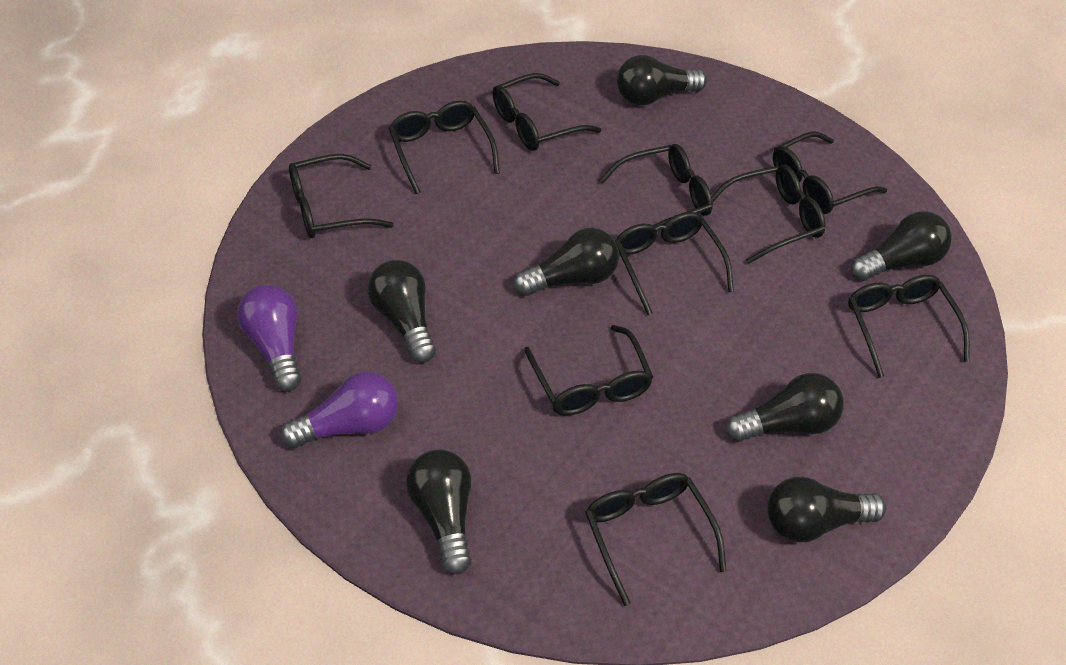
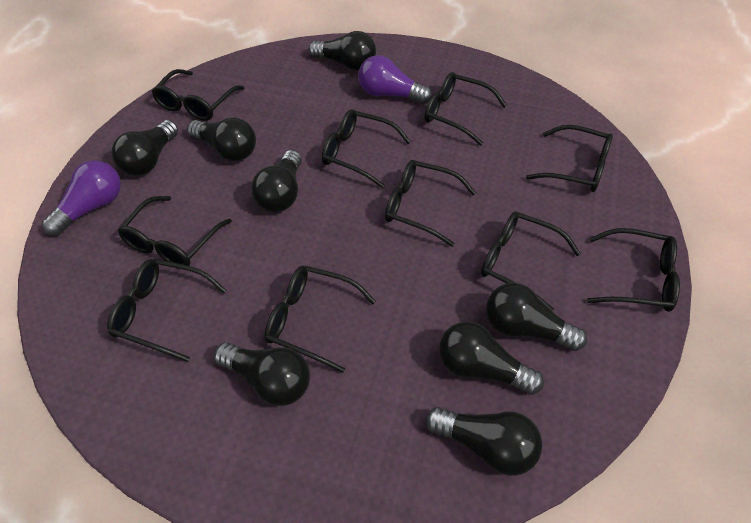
black light bulb: [368,260,436,363] [406,450,472,574] [514,228,619,296] [617,55,707,106] [726,373,844,442] [767,477,886,542] [851,211,952,281] = 7 -> [111,120,178,176] [187,117,256,161] [214,342,310,406] [251,150,302,212] [308,31,376,70] [426,407,543,476] [439,321,544,395] [486,283,587,351] = 8

